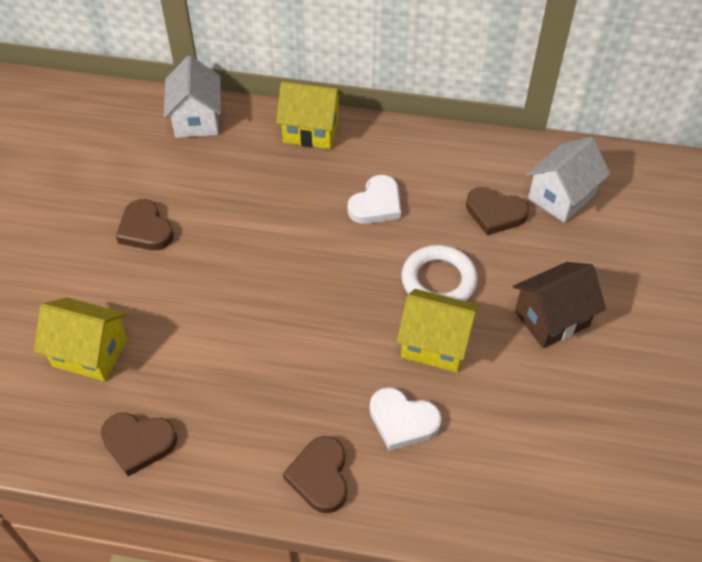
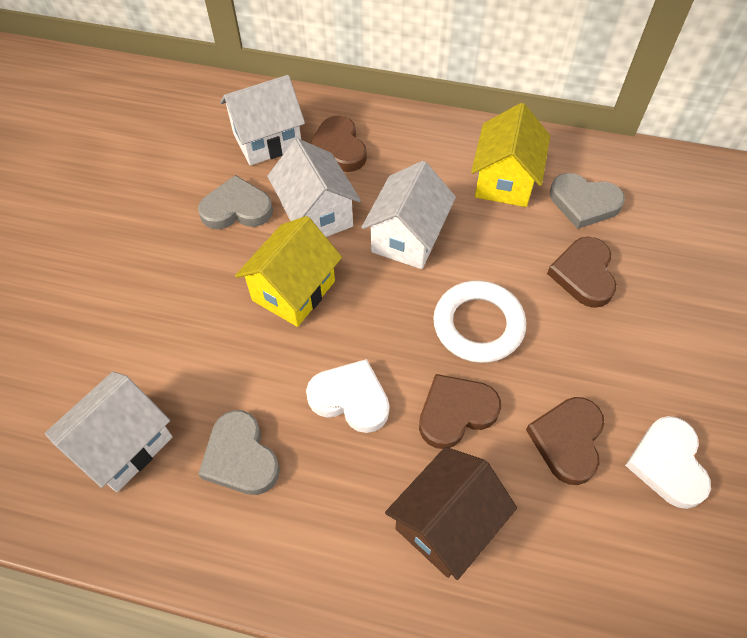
grey heart: none = 0 -> [198,175,273,229] [198,410,280,495] [550,173,625,229] = 3
white house: [164,56,221,138] [526,137,610,223] = 2 -> [45,372,173,492] [220,75,305,166] [267,138,361,237] [361,161,456,269] = 4
yellow house: [34,297,128,381] [276,81,343,149] [397,289,479,373] = 3 -> [235,216,342,327] [471,103,550,207] = 2

